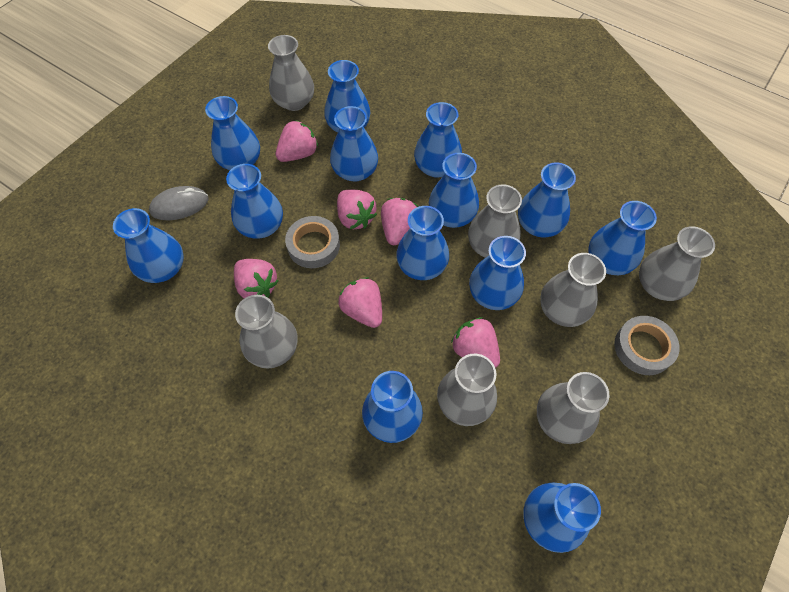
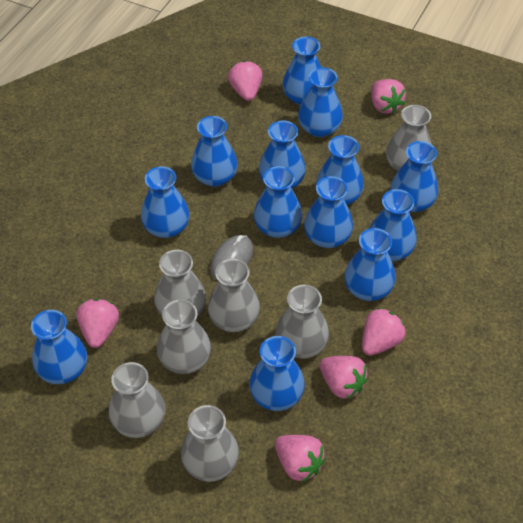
grey tape: [285,216,340,268] [614,316,680,375] = 2 -> none = 0

